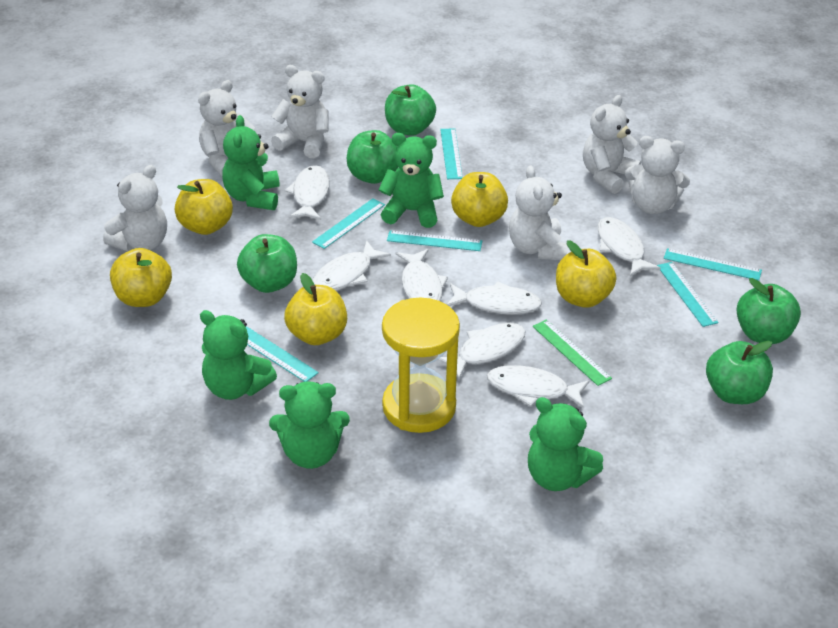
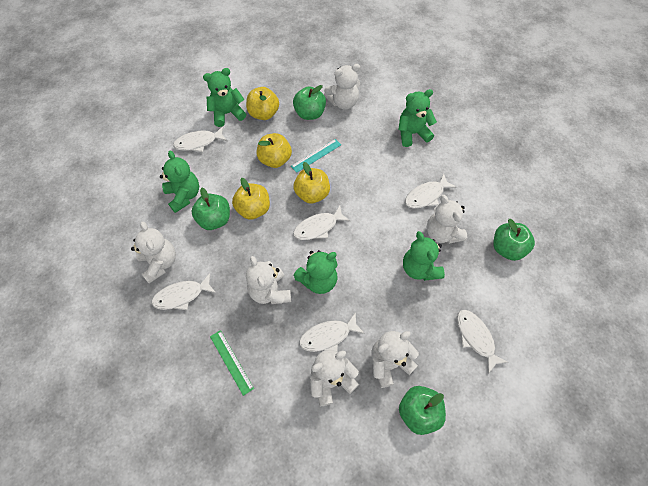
green apple: [237,234,297,293] [347,130,398,184] [385,84,436,136] [706,341,773,404] [736,278,801,344] = 5 -> [191,188,230,230] [293,85,326,120] [399,386,446,435] [493,219,535,261] = 4
turquoise ruler: [246,326,319,382] [312,198,385,249] [387,230,482,251] [440,128,463,179] [657,262,719,327] [664,248,762,281] = 6 -> [291,139,341,173] = 1
white fish: [285,165,330,220] [312,240,391,291] [396,249,448,301] [438,323,525,379] [447,281,542,314] [487,365,589,408] [597,217,660,277] = 7 -> [151,273,216,310] [173,126,227,152] [293,205,350,240] [299,312,365,352] [405,173,457,209] [457,310,509,374] = 6
yellow apple: [110,248,172,307] [175,179,233,235] [284,273,347,345] [451,172,508,227] [556,241,616,308] = 5 -> [232,178,270,220] [246,87,279,120] [257,133,292,168] [293,162,330,204] = 4
yellow hourglass: [382,298,460,433] = 1 -> none = 0

